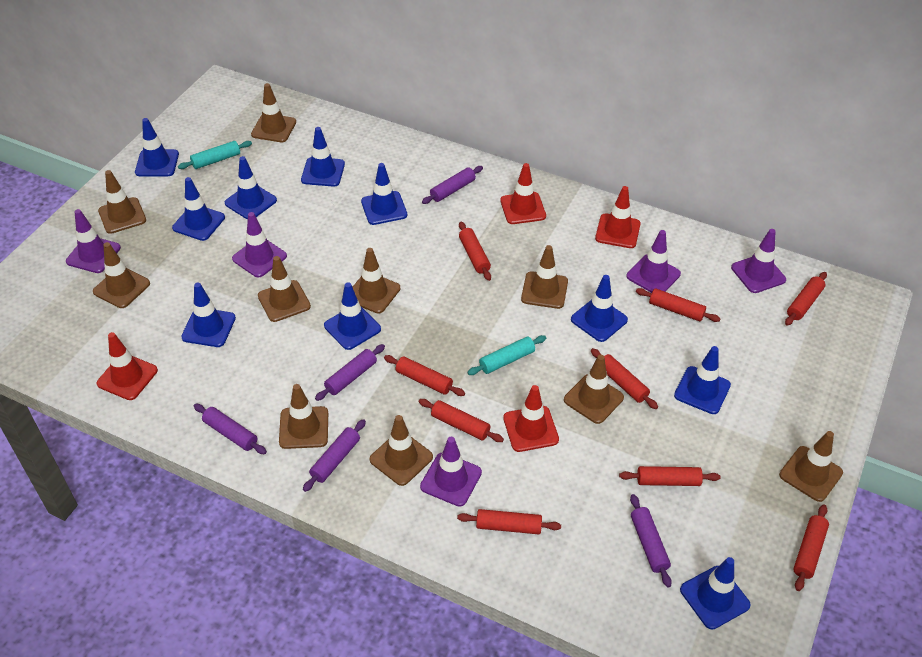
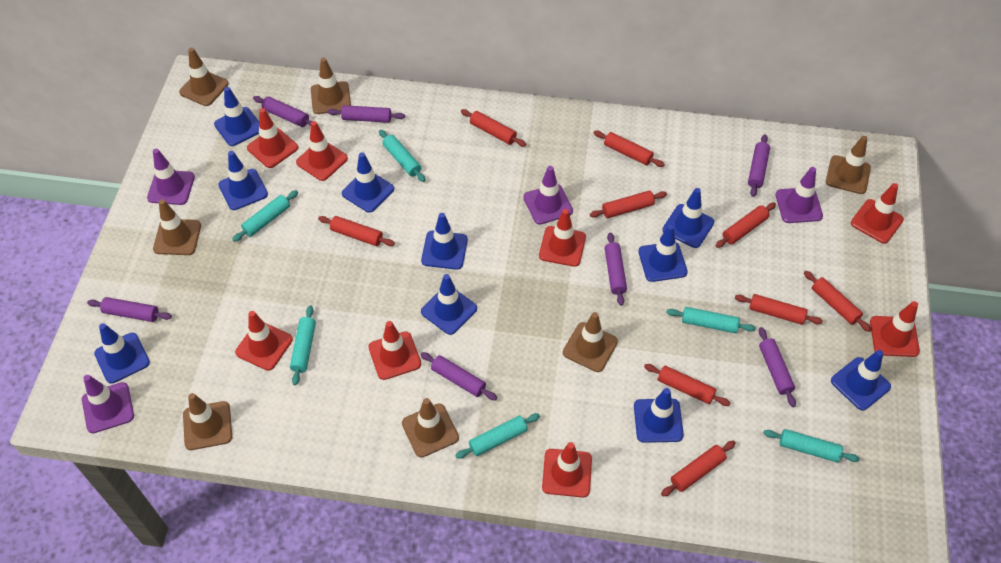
brown traffic cone: [93,242,150,308] [98,170,146,234] [251,83,296,142] [258,256,311,322] [279,384,328,449] [353,248,400,313] [370,415,433,486] [521,245,568,309] [564,355,624,424] [779,431,843,502] = 10 -> [153,199,201,255] [179,48,229,106] [183,393,232,450] [311,58,351,114] [402,398,459,458] [563,312,618,372] [826,136,871,194] = 7
purple rolling pin: [194,404,267,454] [303,419,366,492] [315,344,385,401] [422,166,483,204] [630,494,672,587] = 5 -> [87,297,172,322] [253,96,312,127] [327,105,405,123] [420,352,497,400] [605,232,627,306] [748,134,770,197] [759,327,796,407] = 7
purple traffic cone: [66,209,121,273] [232,212,287,278] [420,437,482,507] [626,230,681,293] [731,229,786,293] = 5 -> [82,375,134,433] [147,149,195,205] [523,166,573,225] [775,167,823,223] = 4
red traffic cone: [97,332,158,400] [500,163,546,224] [503,385,559,452] [595,186,641,248] = 4 -> [235,311,293,371] [247,108,298,168] [296,121,348,181] [368,321,421,380] [539,209,586,267] [542,442,592,497] [851,183,904,244] [870,301,920,357] = 8
turquoise rolling pin: [178,141,252,169] [467,335,546,375] = 2 -> [232,190,298,242] [290,305,316,385] [379,130,425,182] [455,413,540,458] [666,307,755,333] [763,429,859,462] = 6

